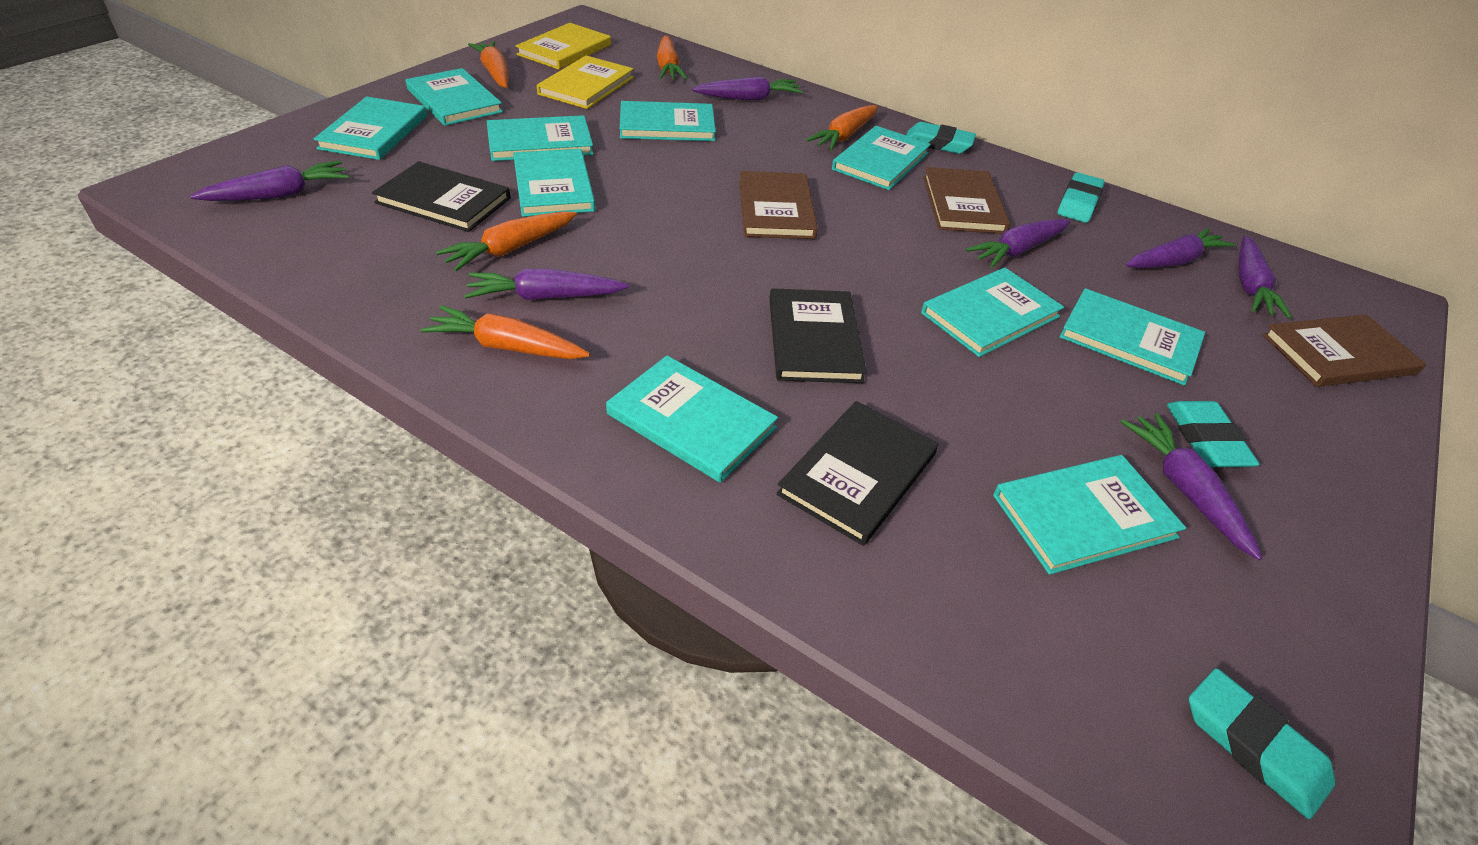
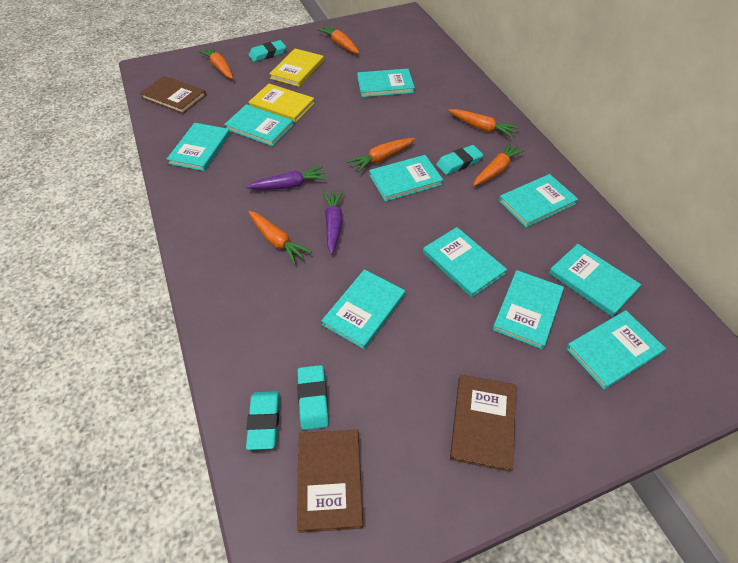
black book: [372,161,511,232] [769,288,867,383] [776,401,938,546] = 3 -> none = 0
orange carrot: [420,305,590,359] [436,212,577,271] [468,41,508,88] [657,35,687,79] [806,105,878,151] = 5 -> [198,46,233,79] [248,211,312,264] [317,25,359,54] [347,138,415,172] [448,109,519,138] [473,142,526,186] = 6
purple carrot: [190,160,349,201] [464,269,629,300] [692,76,803,100] [966,219,1071,268] [1121,413,1262,560] [1126,228,1236,268] [1239,236,1292,319] = 7 -> [246,166,327,190] [323,190,343,255] = 2

